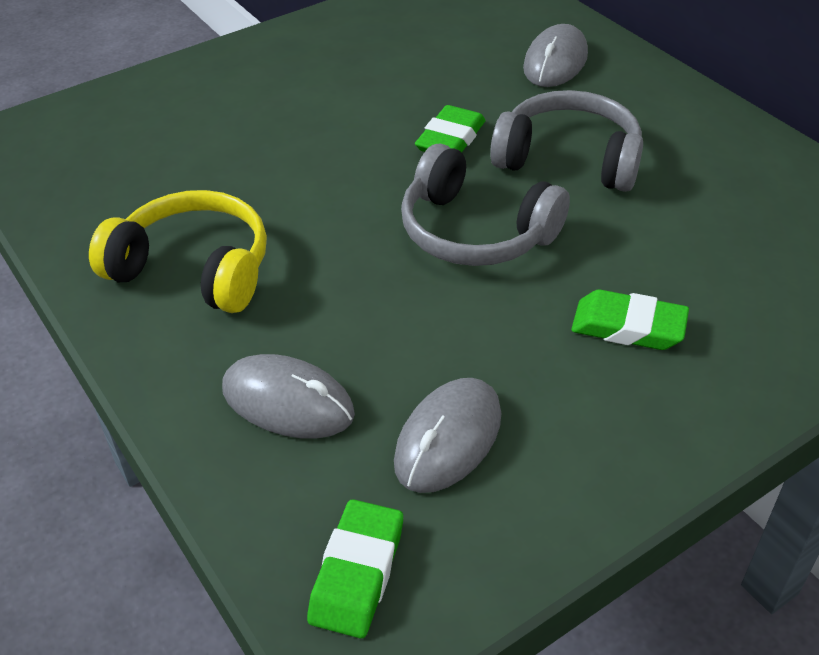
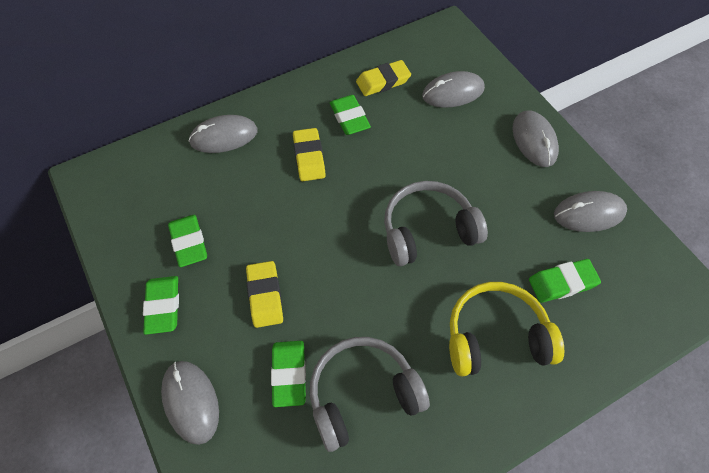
green eraser: [307,499,403,638] [415,105,486,152] [571,290,689,350] = 3 -> [143,276,179,335] [168,215,207,267] [271,341,306,407] [330,95,371,135] [529,259,601,303] = 5
grey mouse: [222,354,355,439] [394,378,501,493] [523,24,588,87] = 3 -> [161,361,219,445] [188,115,258,153] [422,71,485,108] [512,111,559,167] [554,191,627,232] = 5
yellow eraser: none = 0 -> [246,261,283,328] [293,128,326,181] [356,60,411,96] = 3

